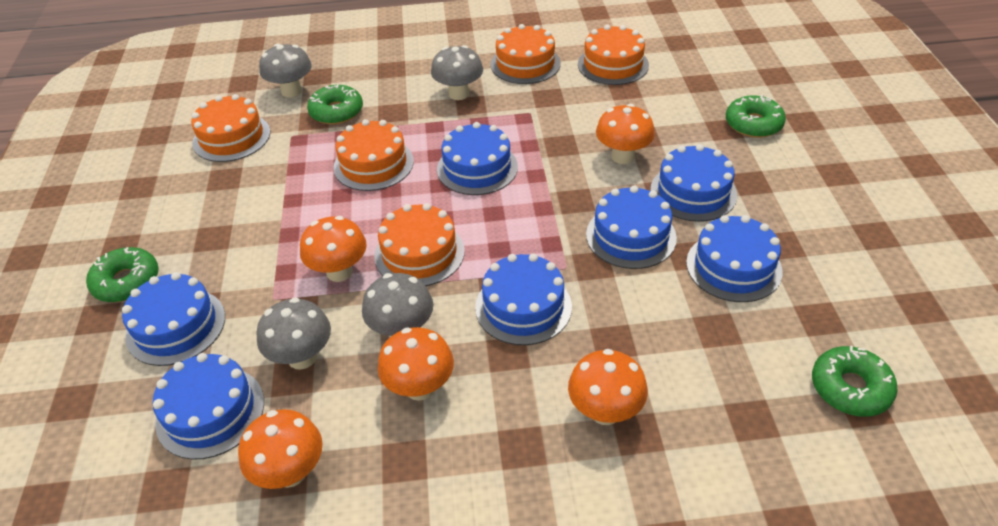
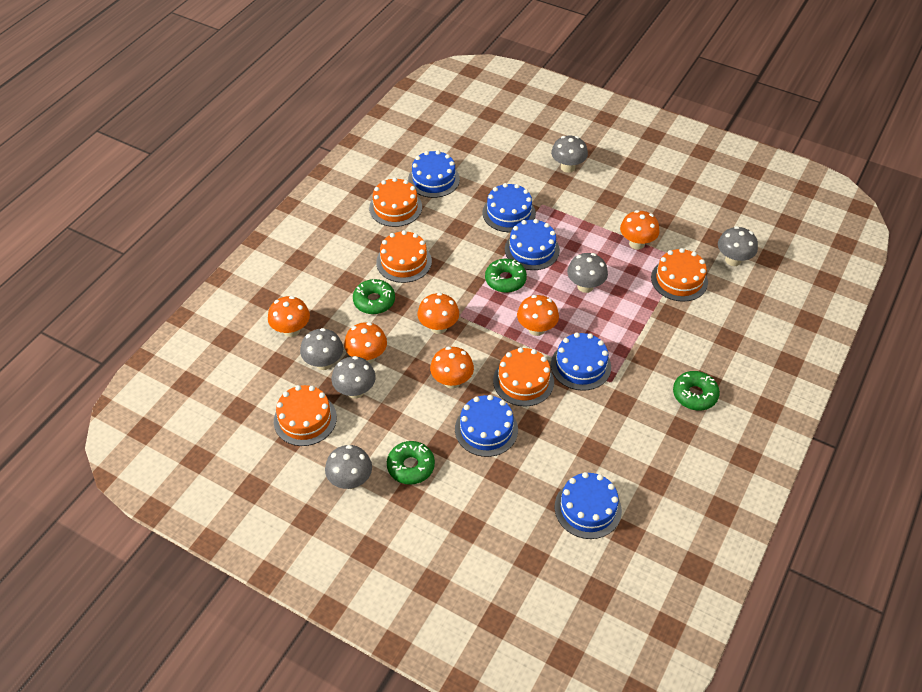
blue cake: [122,272,225,366] [153,353,264,460] [437,122,518,195] [475,253,572,345] [586,186,677,269] [650,144,737,222] [686,215,783,302] = 7 -> [408,150,460,198] [455,395,518,457] [482,183,536,232] [505,219,560,270] [551,332,611,391] [555,472,622,539] = 6
grey mushroom: [256,297,331,370] [259,44,312,97] [362,273,433,337] [431,45,483,100] = 4 -> [300,328,343,370] [325,445,372,489] [332,356,376,399] [551,136,588,173] [567,253,608,293] [718,226,758,266] = 6
orange mushroom: [238,409,323,489] [300,216,367,282] [378,327,454,401] [568,349,648,425] [596,104,655,164] = 5 -> [268,296,310,337] [344,322,387,363] [418,293,459,334] [430,346,474,389] [517,295,559,336] [620,210,660,250] = 6

